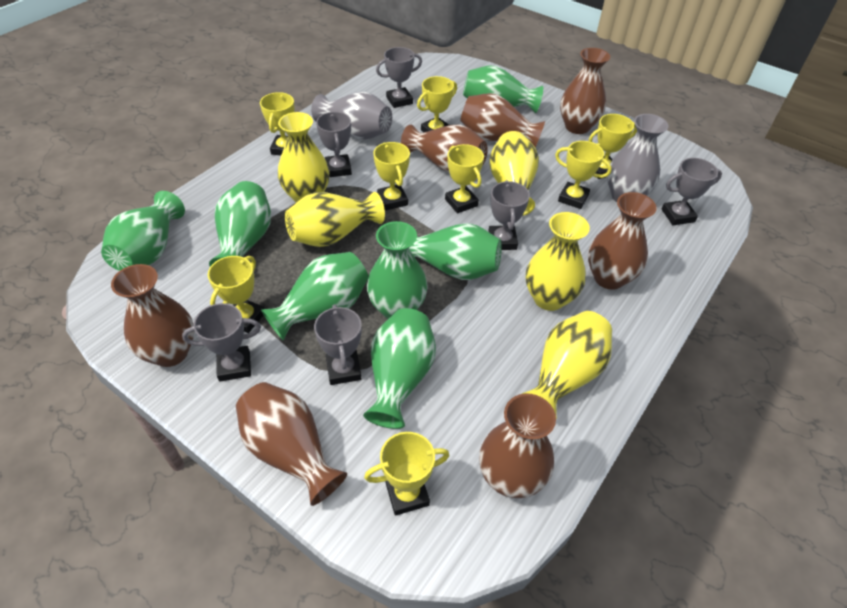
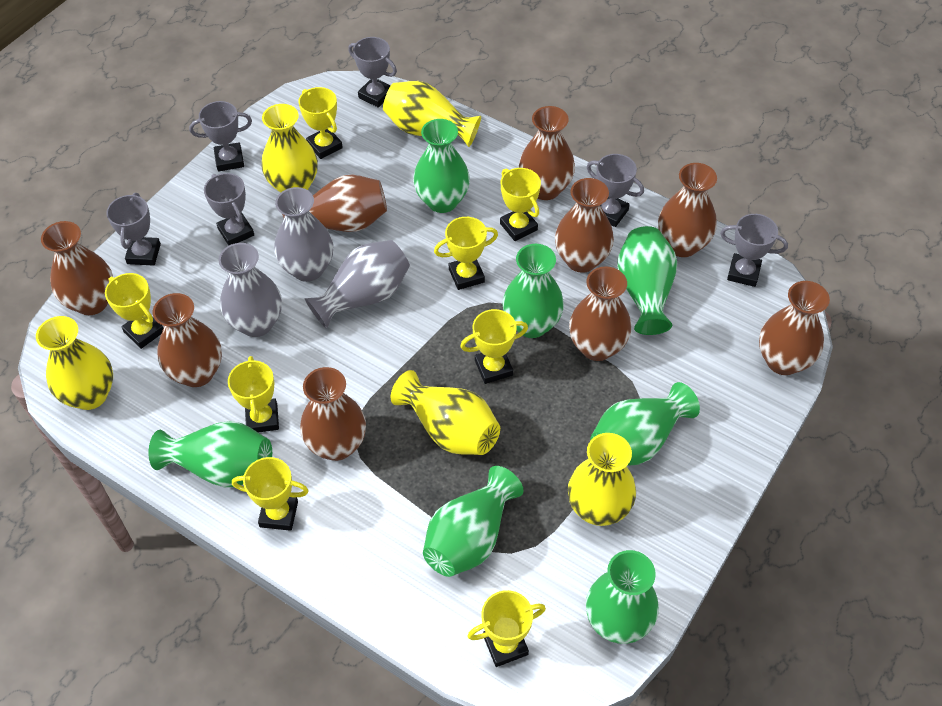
brown vase: [111,264,194,367] [236,382,347,506] [401,125,488,173] [460,93,545,148] [479,393,556,498] [560,48,610,134] [588,192,657,290] = 7 -> [41,221,113,315] [153,293,222,387] [282,175,387,232] [300,367,366,461] [519,106,575,200] [555,178,614,273] [569,266,631,361] [658,163,717,257] [759,281,830,375] = 9
grey vase: [311,92,392,140] [607,114,669,202] = 2 -> [219,243,282,337] [274,187,334,282] [305,240,410,329] = 3

